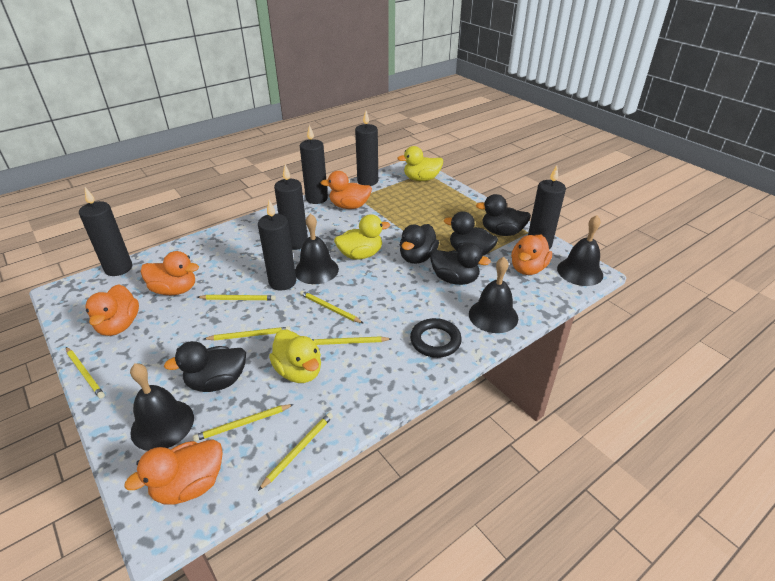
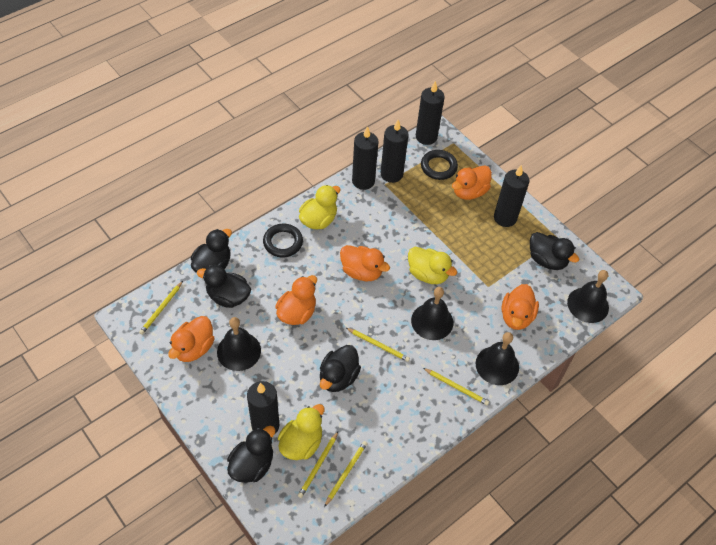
black candle: [79,187,132,276] [258,200,296,290] [274,165,308,250] [300,125,328,204] [355,111,378,186] [528,165,566,249] = 6 -> [247,381,279,435] [352,126,379,190] [381,120,408,183] [416,81,445,145] [494,165,529,227] = 5
black ring: [410,318,462,358] = 1 -> [263,224,303,257] [421,150,458,180] = 2
yellow pencil: [66,347,105,399] [193,404,294,442] [198,295,276,301] [204,327,291,341] [258,413,333,491] [300,291,363,323] [312,336,392,345] = 7 -> [139,281,183,335] [298,431,338,498] [324,441,368,507] [346,328,410,362] [423,368,489,405] = 5

